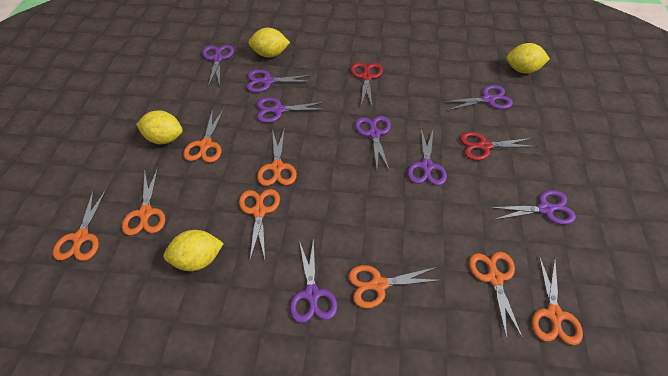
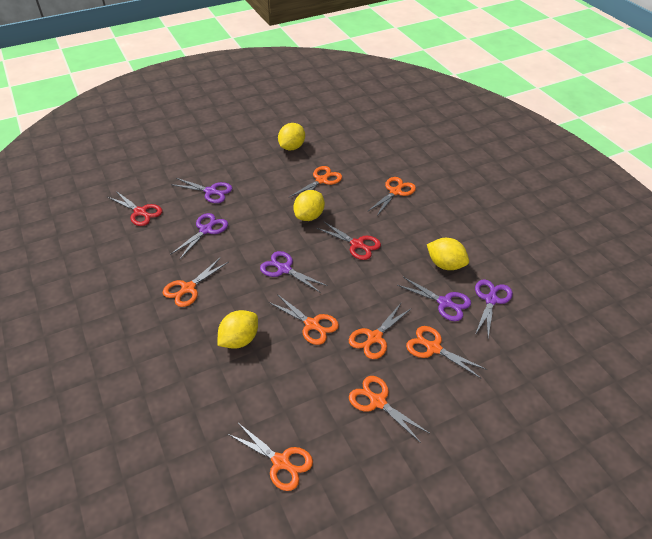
purple scissors: [202,45,234,87] [247,69,313,93] [257,97,327,123] [290,237,338,323] [355,116,391,171] [407,129,447,186] [443,85,513,111] [489,190,576,225] = 8 -> [170,213,228,260] [171,178,232,203] [260,251,328,293] [397,277,471,321] [475,280,513,338] = 5

